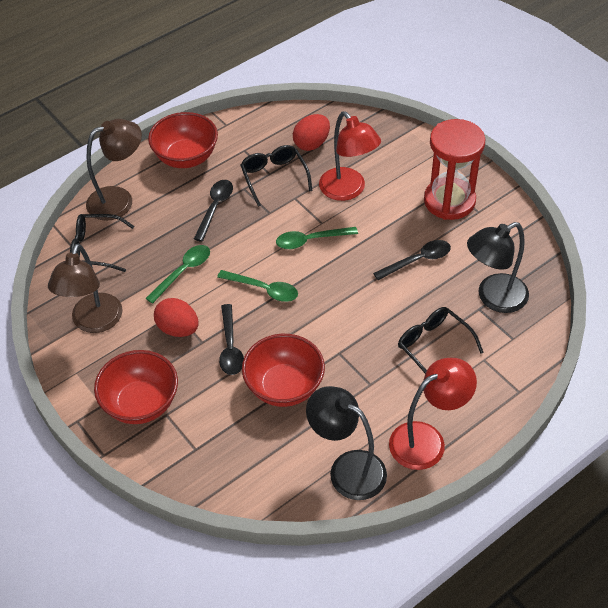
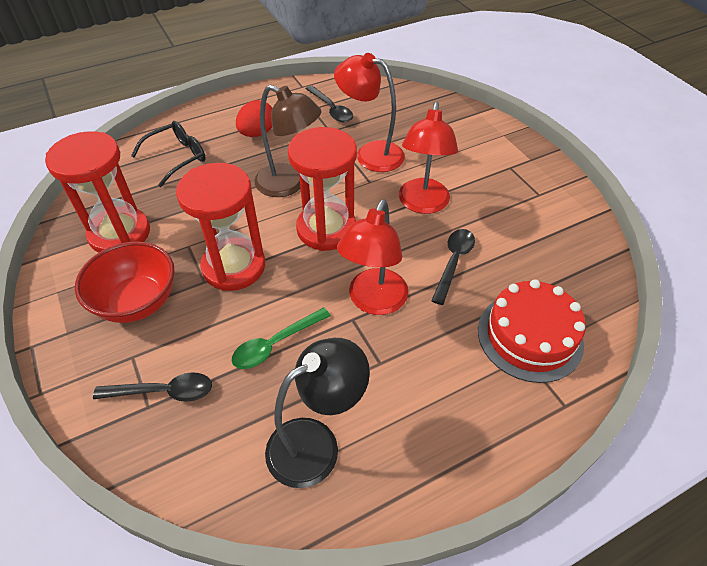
black glasses: [70,214,134,272] [240,145,312,207] [398,307,484,374] = 3 -> [131,121,206,187] = 1
black lamp: [306,386,387,500] [467,222,529,313] = 2 -> [265,338,370,488] = 1
brown lamp: [48,244,123,333] [86,119,142,221] = 2 -> [255,85,321,197] = 1
green spoon: [145,245,210,304] [217,270,298,302] [276,227,358,249] = 3 -> [231,308,331,369] = 1
red bowl: [94,350,178,424] [148,112,218,168] [242,334,325,407] = 3 -> [75,241,175,323] = 1
red cake: none = 0 -> [478,279,586,383] = 1
red egg: [154,298,199,337] [293,114,330,151] = 2 -> [236,100,272,137] = 1
red hourglass: [424,119,485,220] = 1 -> [45,131,150,253] [176,163,265,291] [288,127,357,251] = 3
red lamp: [319,111,381,201] [389,358,477,470] = 2 -> [334,53,405,172] [337,199,408,315] [399,101,458,214] = 3

